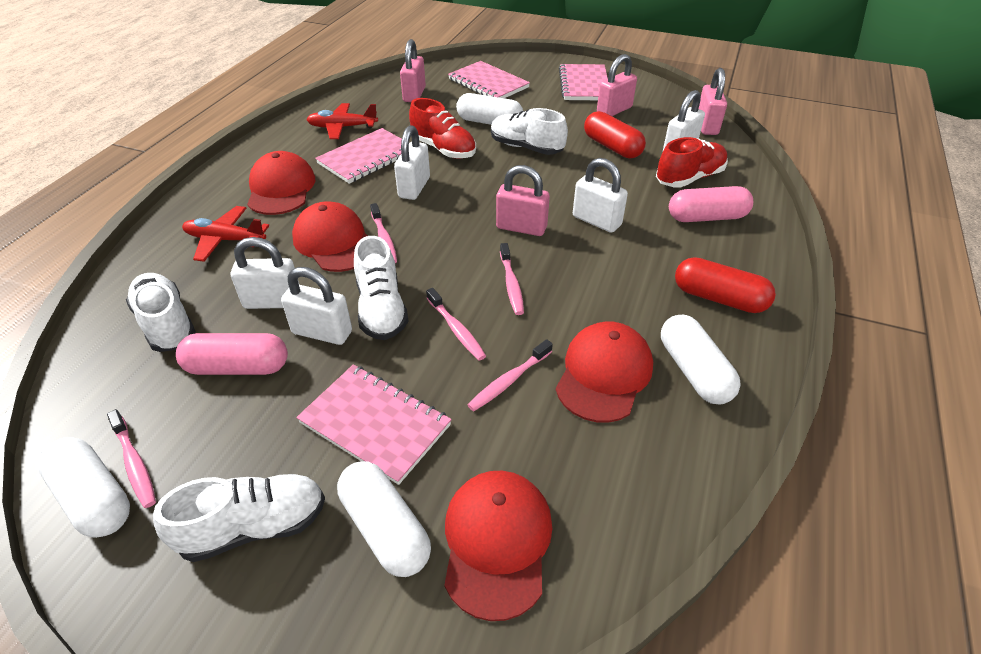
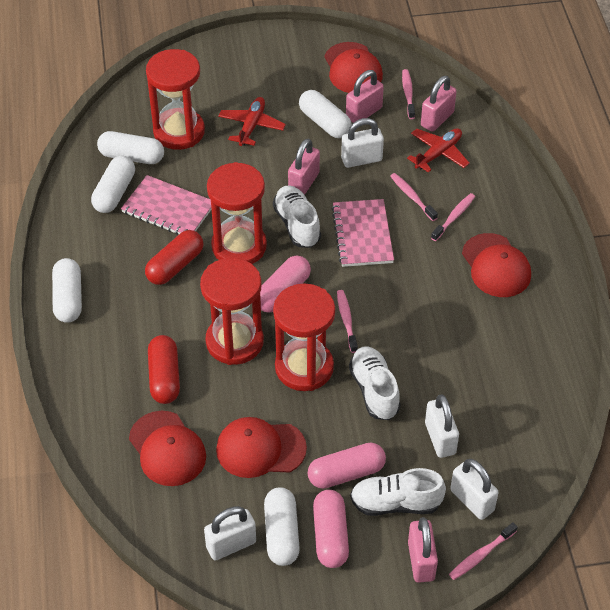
pink capsule: [176,333,288,375] [669,186,753,222] = 2 -> [260,255,311,313] [308,443,386,489] [313,490,349,568] = 3
pink notebook: [296,365,452,485] [315,128,402,184] [448,61,530,98] [559,64,608,100] = 4 -> [121,175,212,235] [331,199,394,267] = 2
red hourglass: none = 0 -> [146,49,205,150] [200,258,264,365] [207,162,267,264] [273,283,335,391] = 4
red shoe: [409,98,476,159] [656,137,728,188] = 2 -> none = 0
white capsule: [38,437,130,538] [337,461,431,577] [456,93,523,125] [661,315,741,405] = 4 -> [52,258,82,323] [91,156,135,213] [97,131,164,164] [264,487,300,566] [299,90,352,138] = 5
white padlock: [231,237,299,309] [281,267,352,345] [394,125,430,200] [573,158,628,233] [663,90,705,151] = 5 -> [204,506,256,560] [341,118,384,168] [425,395,459,458] [450,459,499,520] = 4
white shoe: [126,273,196,352] [153,474,325,562] [354,236,409,340] [491,108,568,155] = 4 -> [273,185,321,248] [349,346,401,420] [350,468,446,516] = 3

